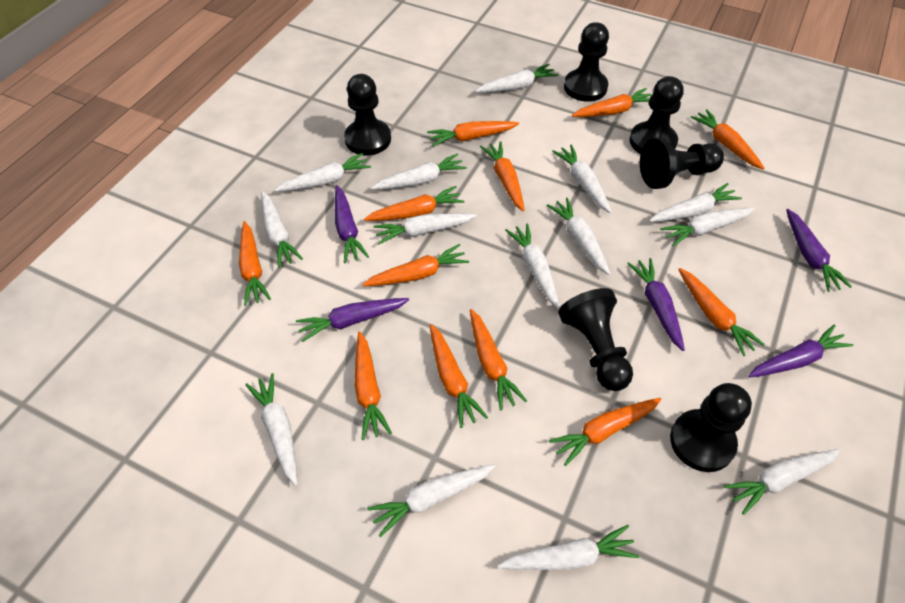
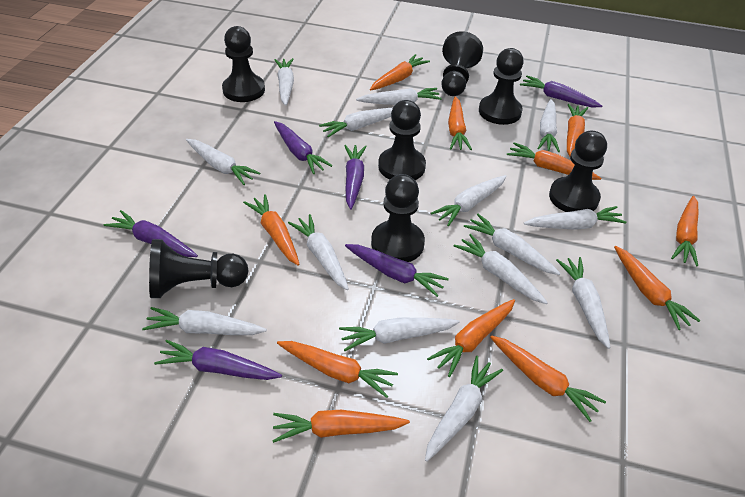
black pawn: [344,74,391,155] [558,288,633,391] [564,22,609,102] [630,76,684,154] [640,138,724,189] [670,383,752,472] = 6 -> [149,239,248,298] [222,26,265,102] [371,174,425,262] [378,100,426,180] [441,31,483,96] [479,48,524,125] [549,131,607,212] = 7
orange carrot: [239,221,271,306] [354,331,392,440] [362,244,469,286] [364,186,464,221] [427,121,519,146] [430,324,488,428] [470,309,527,410] [480,141,525,212] [549,398,661,466] [572,88,652,117] [678,268,765,356] [691,109,765,170] = 12 -> [243,194,300,266] [272,410,410,443] [277,341,398,398] [370,54,430,90] [427,299,515,377] [448,96,472,150] [490,335,606,422] [507,142,601,180] [567,104,588,156] [614,246,701,330] [671,196,698,267] = 11
purple carrot: [296,298,409,342] [335,185,369,263] [627,258,685,351] [748,324,853,377] [786,209,852,292] = 5 -> [104,210,198,257] [154,340,282,380] [274,121,333,174] [344,145,367,210] [345,244,449,297] [520,76,602,107] = 6

